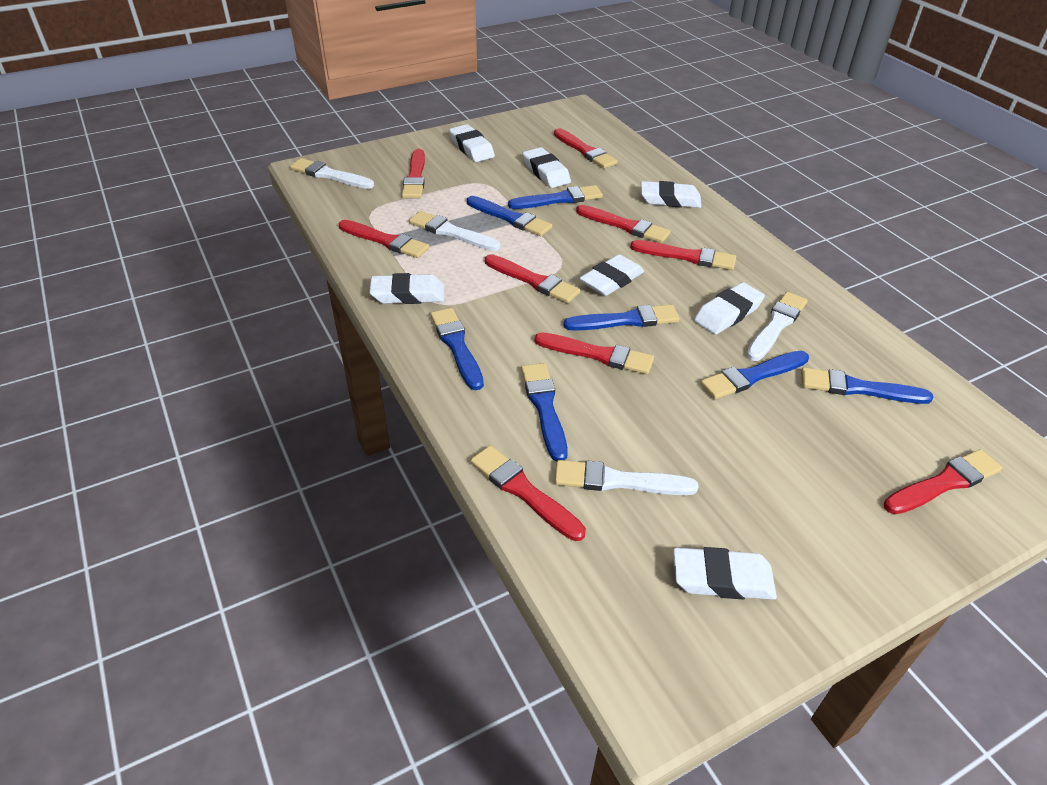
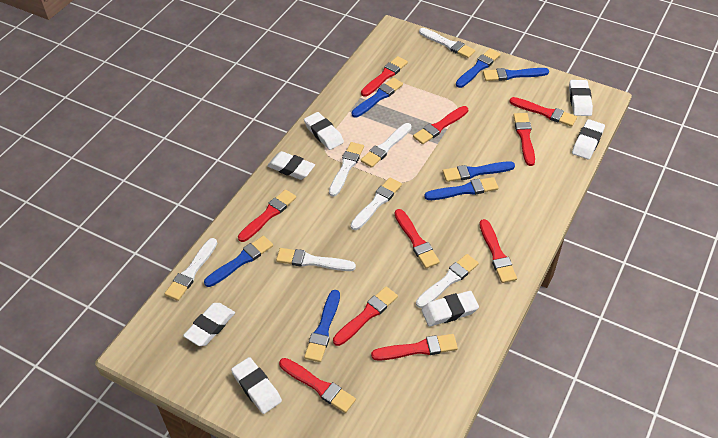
red brush: [339,220,429,258] [402,149,425,198] [470,445,586,541] [485,254,580,303] [534,332,654,374] [554,128,618,169] [576,205,671,243] [630,240,736,270] [884,449,1002,514] = 9 -> [238,189,296,242] [279,358,356,413] [333,287,398,346] [361,56,408,97] [371,334,458,361] [394,209,440,268] [413,106,468,144] [480,219,517,283] [509,97,577,127] [513,113,535,166] = 10
white brush: [290,158,374,189] [409,211,500,251] [554,460,698,495] [746,292,808,361] = 4 -> [165,238,217,301] [276,248,356,271] [329,142,364,197] [350,178,402,230] [361,123,412,168] [416,254,479,308] [419,28,475,58] = 7

